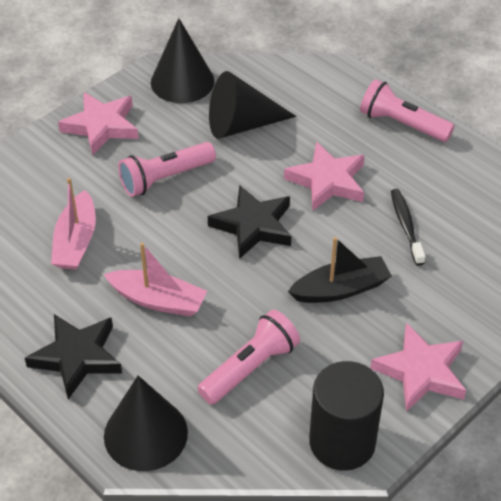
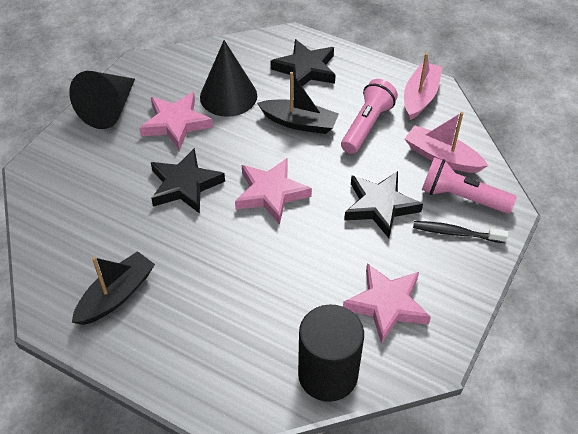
black boat: [288,237,392,303] = 1 -> [72,251,155,325] [257,72,339,134] = 2
black cone: [104,376,188,471] [151,18,214,103] [209,71,296,139] = 3 -> [69,71,135,129] [200,40,257,117] = 2
black star: [25,314,122,399] [208,185,291,259] = 2 -> [151,148,225,214] [271,39,335,86] [344,171,423,238] = 3
pink flashlight: [118,142,216,197] [197,310,300,405] [360,79,455,142] = 3 -> [341,79,398,154] [422,157,517,214] = 2

